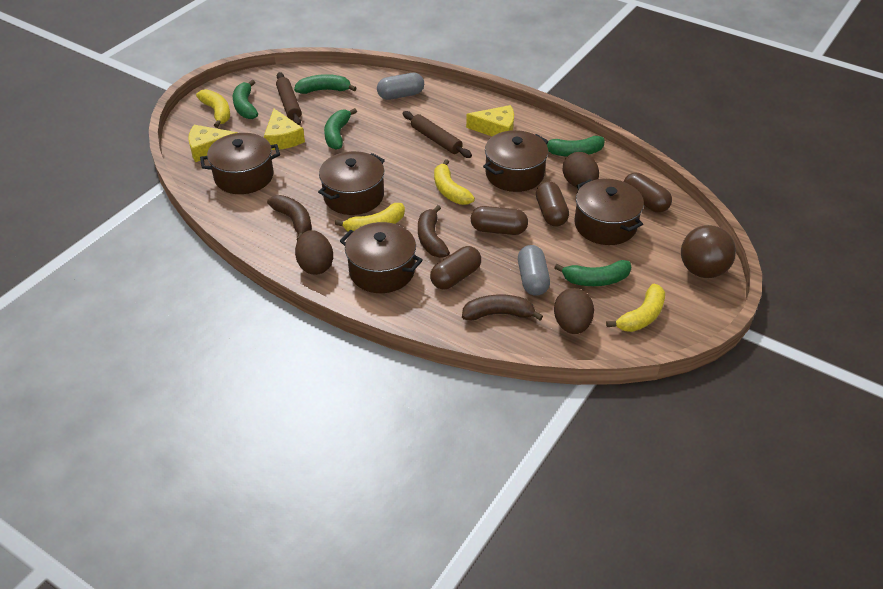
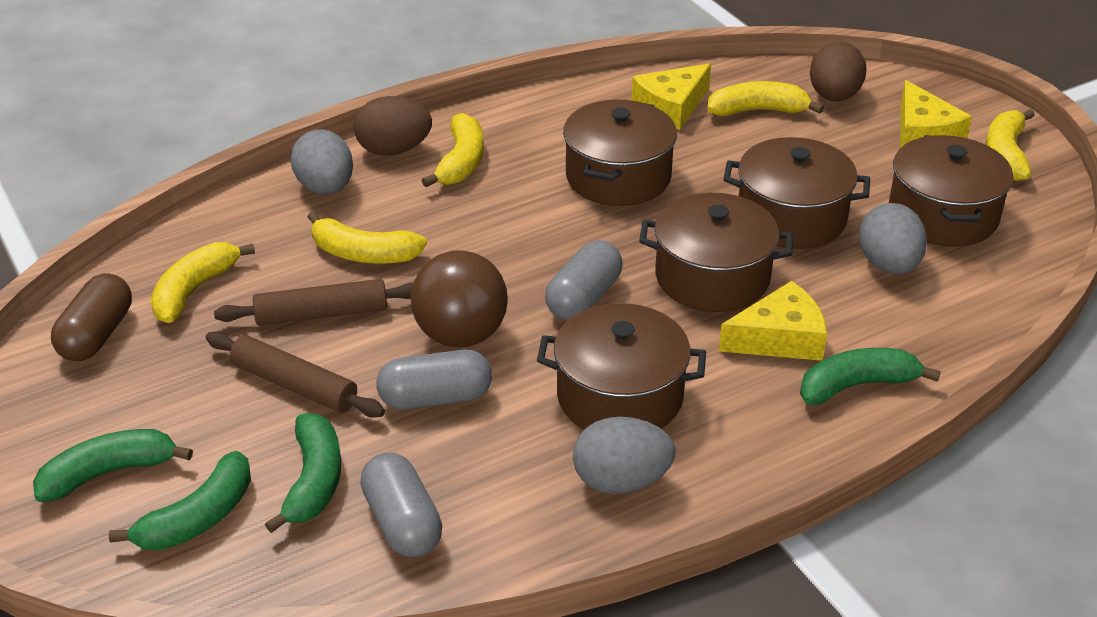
brown banana: [267,195,312,240] [418,205,450,258] [462,295,543,321] = 3 -> none = 0
brown capsule: [430,246,481,289] [471,206,528,235] [536,181,569,227] [623,173,672,213] = 4 -> [51,273,132,361] = 1
brown egg: [295,230,333,275] [554,288,594,334] [562,152,599,188] = 3 -> [354,96,432,156] [810,42,867,101] = 2
green banana: [233,80,258,119] [294,74,357,94] [324,108,357,150] [547,136,605,157] [554,260,631,286] = 5 -> [33,429,193,502] [109,451,251,551] [265,413,341,533] [800,348,941,405] = 4
grey capsule: [377,73,424,100] [518,245,550,296] = 2 -> [360,452,442,557] [376,350,492,410] [545,240,622,321] = 3
grey egg: none = 0 -> [291,129,353,195] [573,416,676,494] [859,203,927,274] = 3
yellow banana: [196,89,230,128] [335,203,405,232] [434,159,475,205] [606,284,665,332] = 4 -> [151,242,255,323] [307,212,427,264] [422,113,484,187] [707,81,824,116] [986,109,1035,181] = 5

